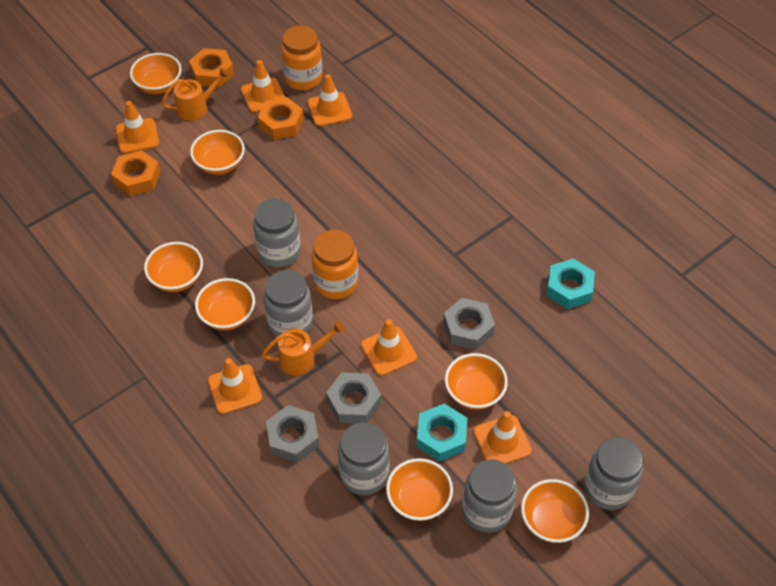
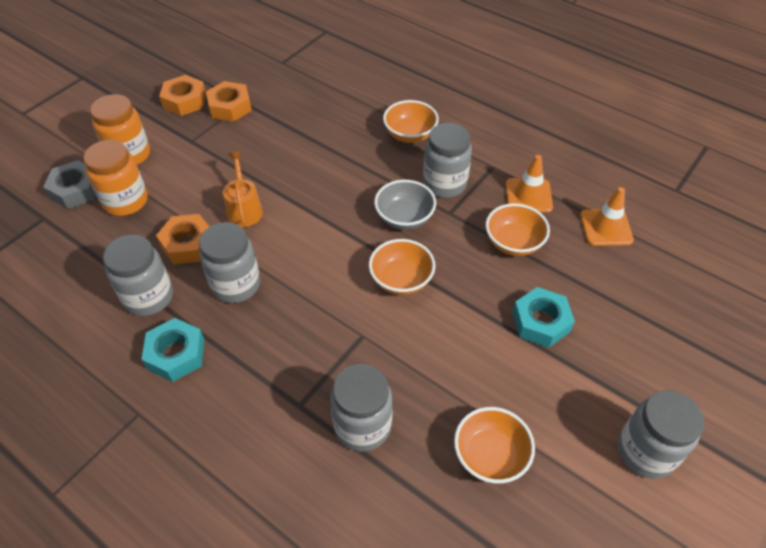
grey bowl: none = 0 -> [374,180,436,230] = 1
grey nut: [266,405,319,463] [326,372,381,423] [443,298,495,350] = 3 -> [43,160,96,209] = 1
orange bowl: [130,53,182,94] [144,242,203,292] [190,130,245,175] [195,278,255,330] [386,458,453,521] [445,353,508,410] [521,479,589,543] = 7 -> [369,239,436,295] [383,100,439,143] [454,407,535,483] [486,203,550,256] = 4
orange traffic cone: [116,101,159,153] [208,358,262,414] [241,60,285,113] [308,74,352,127] [361,319,417,376] [473,411,532,464] = 6 -> [506,155,553,213] [580,187,634,246] = 2
orange watering can: [161,68,229,121] [262,321,345,375] = 2 -> [223,152,263,227] = 1

